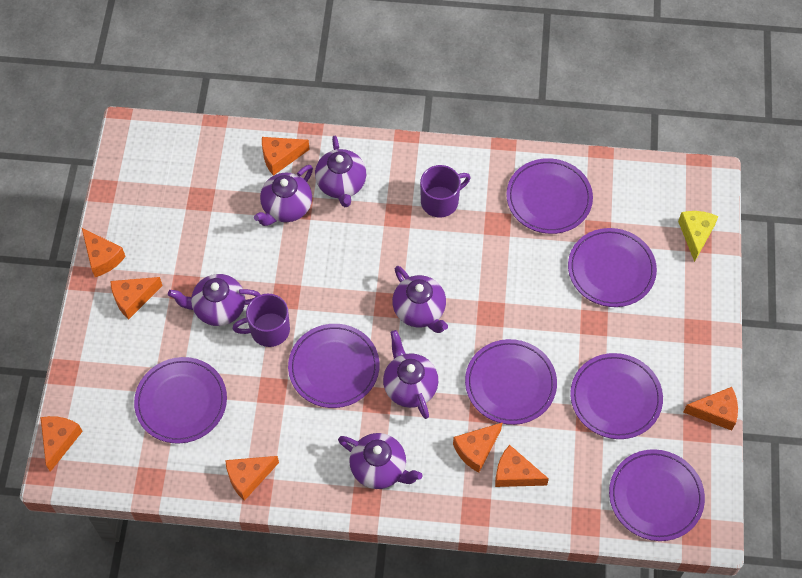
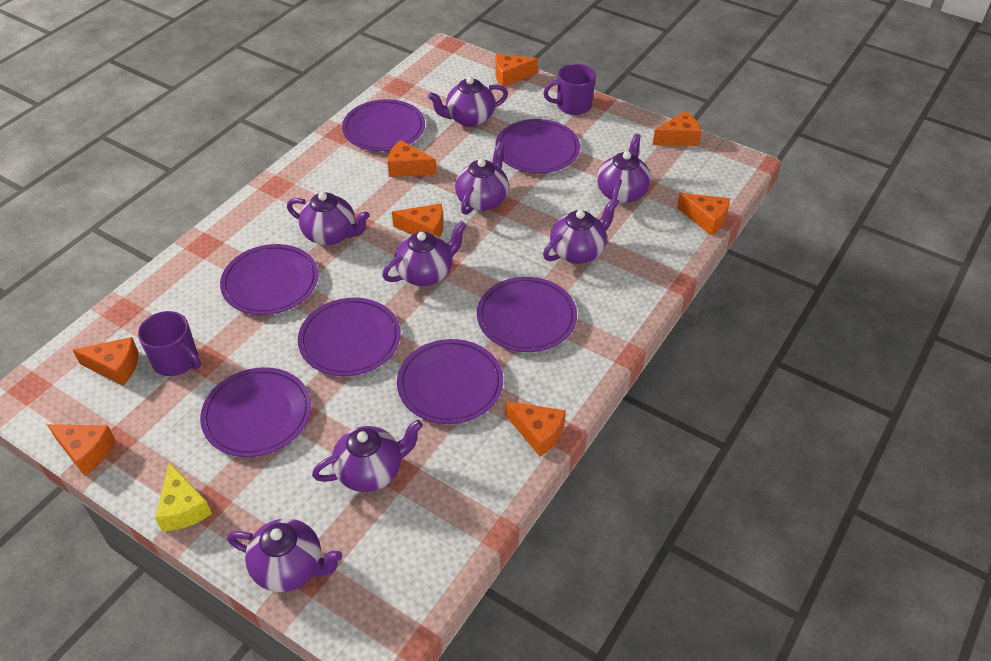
purple teapot: [168,274,261,326] [254,165,313,226] [315,136,366,207] [338,433,423,489] [383,330,438,419] [392,266,448,333] = 6 -> [227,518,342,592] [287,192,369,245] [312,420,423,492] [382,221,467,286] [428,77,508,127] [455,142,509,215] [543,198,619,264] [597,134,651,205] = 8

